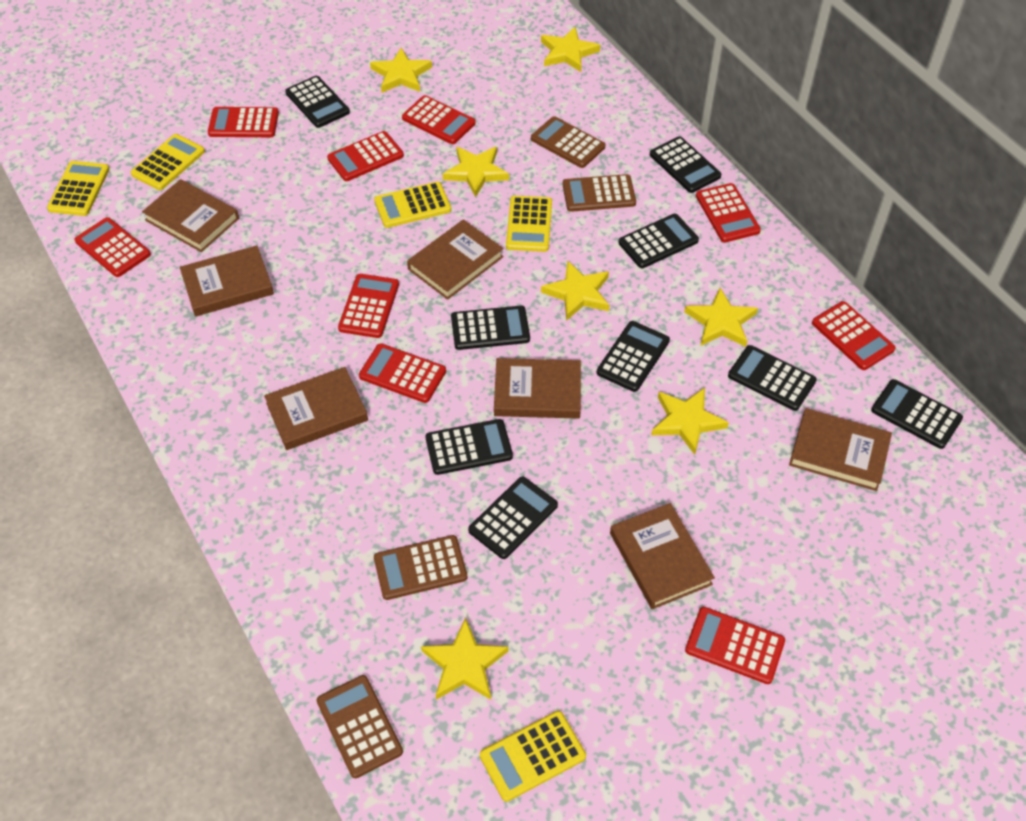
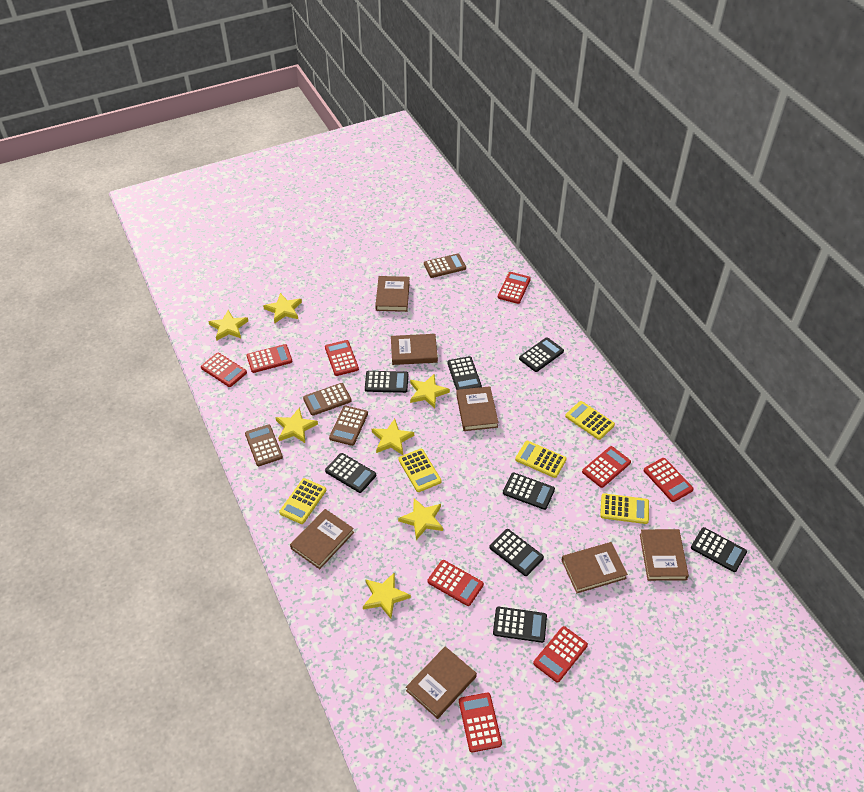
black calculator: [285,76,350,128] [425,419,513,475] [451,306,530,350] [468,477,558,559] [597,321,670,392] [618,214,699,268] [650,136,721,193] [728,345,817,411] [871,379,963,449] = 9 -> [325,453,376,493] [365,371,408,393] [447,356,482,390] [489,529,544,576] [493,607,547,643] [503,472,555,510] [519,337,564,372] [691,527,747,572] = 8

